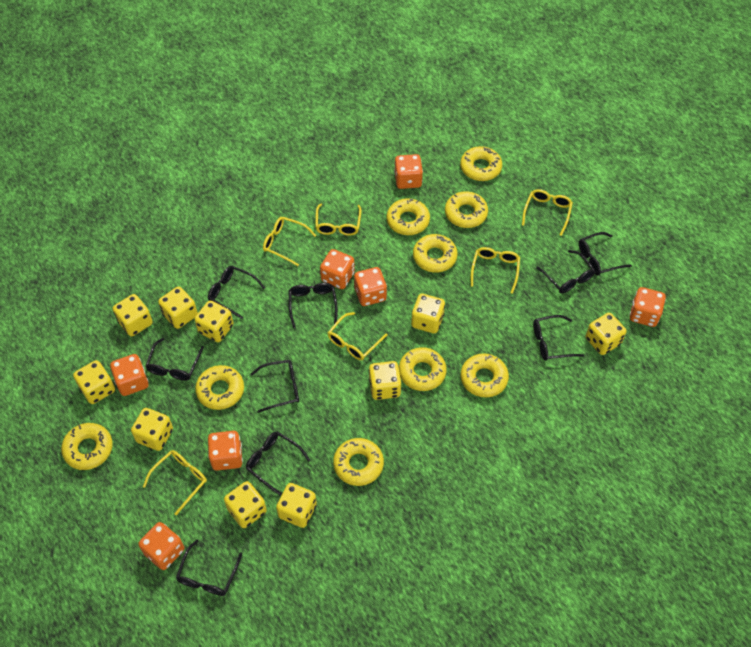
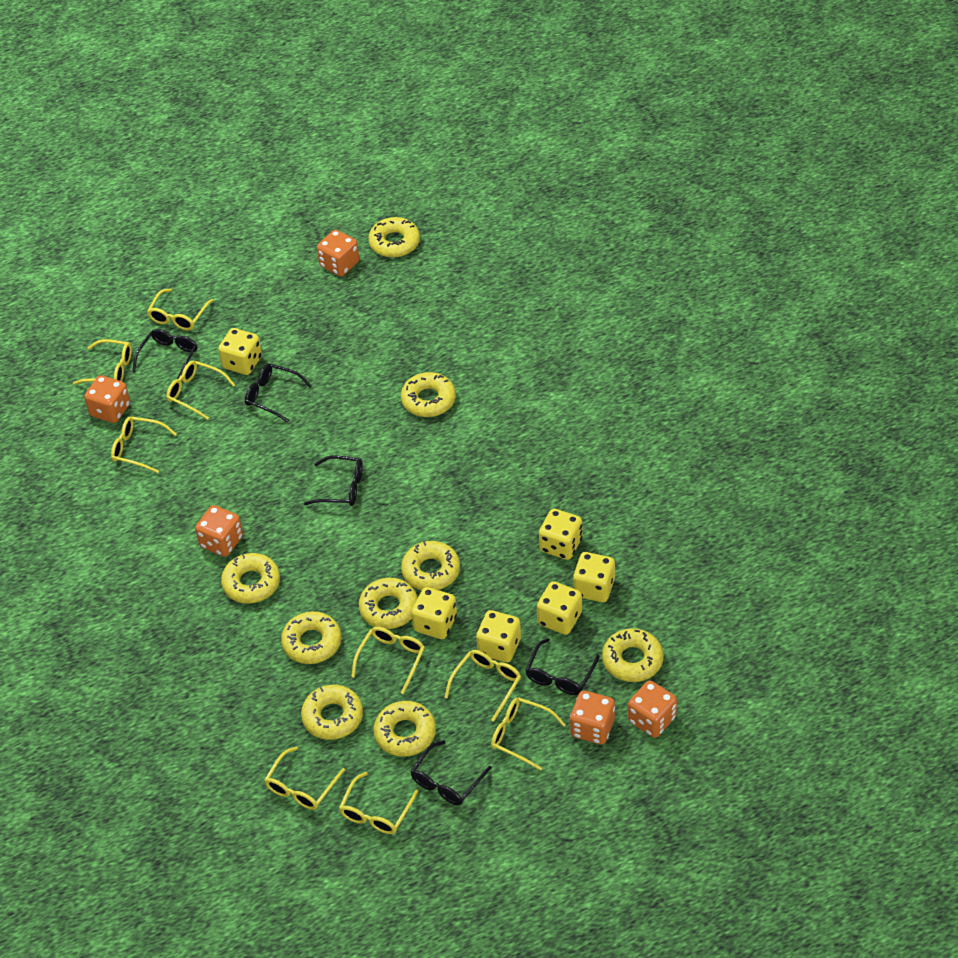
black glasses: [145,338,204,381] [176,540,242,596] [208,266,265,319] [245,431,310,496] [251,360,299,413] [289,283,338,328] [533,315,584,361] [536,250,596,293] [579,232,632,276] = 9 -> [132,329,197,379] [245,364,312,422] [304,456,363,506] [410,740,492,805] [525,638,600,695] = 5
orange dice: [110,354,149,396] [138,522,184,570] [208,431,243,471] [320,249,355,289] [354,267,387,306] [394,154,423,189] [630,287,666,327] = 7 -> [84,375,130,423] [195,505,243,557] [317,230,359,277] [570,691,615,744] [628,680,677,738] = 5
yellow dice: [73,360,115,404] [113,294,153,336] [131,408,173,451] [158,286,198,329] [194,301,233,342] [224,481,267,528] [276,483,317,528] [369,361,401,400] [411,294,445,333] [586,313,626,355] = 10 -> [218,328,262,375] [411,587,457,639] [476,610,521,662] [537,581,582,635] [539,509,582,560] [573,552,615,602] = 6
yellow glasses: [143,450,207,515] [263,217,316,266] [315,203,362,236] [328,312,387,360] [471,247,520,294] [522,189,573,236] = 6 -> [73,339,132,385] [111,417,177,473] [147,289,214,330] [166,361,235,420] [264,746,345,810] [339,772,418,834] [351,627,425,694] [444,650,521,721] [491,697,566,771] = 9

